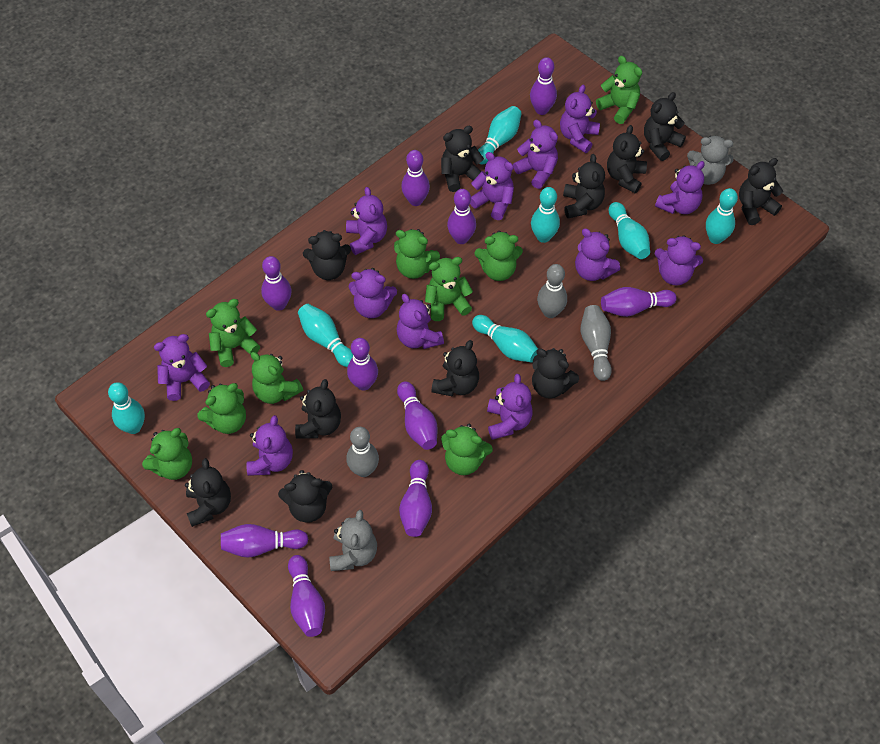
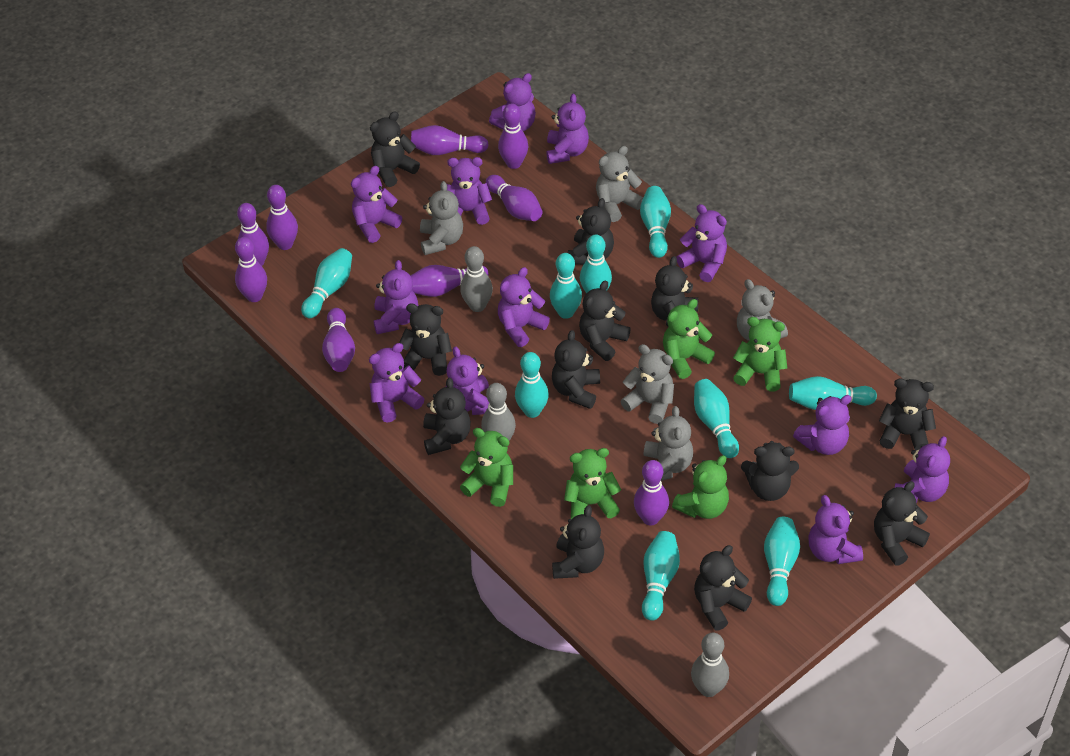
black teddy bear: [185,458,231,527] [278,470,332,523] [295,379,341,439] [303,230,351,280] [431,340,479,397] [441,126,484,192] [532,348,579,399] [563,154,605,218] [607,125,647,193] [644,92,686,161] [739,158,783,225] = 11 -> [370,111,420,187] [399,303,452,376] [423,378,471,455] [552,330,600,409] [552,505,604,579] [568,198,614,265] [579,280,631,361] [651,256,698,327] [694,545,752,631] [741,441,799,501] [874,481,930,566] [879,378,936,451] = 12
green teddy bear: [142,428,192,480] [197,383,246,434] [206,299,260,367] [251,352,303,404] [394,229,440,279] [425,257,473,321] [441,424,493,475] [475,231,523,281] [596,56,642,124] = 9 -> [460,428,513,507] [564,448,621,519] [663,299,715,379] [672,455,729,519] [733,317,787,392] = 5
grey teddy bear: [329,510,377,571] [687,136,734,185] = 2 -> [420,181,463,255] [596,146,643,222] [620,344,674,424] [643,406,693,481] [737,279,788,341] = 5
purple bowling pin: [221,524,308,558] [261,256,292,311] [288,555,325,637] [347,338,378,390] [397,381,437,450] [399,460,432,537] [401,150,430,206] [447,189,476,244] [530,57,557,115] [601,287,677,317] = 10 -> [235,237,267,302] [237,203,269,266] [266,185,298,250] [322,308,355,372] [410,265,489,297] [411,125,489,155] [486,175,542,221] [498,103,528,169] [634,460,669,526] = 9
turquoise bowling pin: [108,382,145,434] [298,304,353,367] [472,315,538,363] [478,106,522,165] [531,187,560,243] [609,202,650,259] [706,188,738,244] = 7 -> [301,248,352,318] [515,352,549,418] [550,253,582,319] [580,234,612,294] [640,186,671,258] [642,531,680,621] [694,379,739,458] [764,517,800,606] [789,376,877,410] = 9

